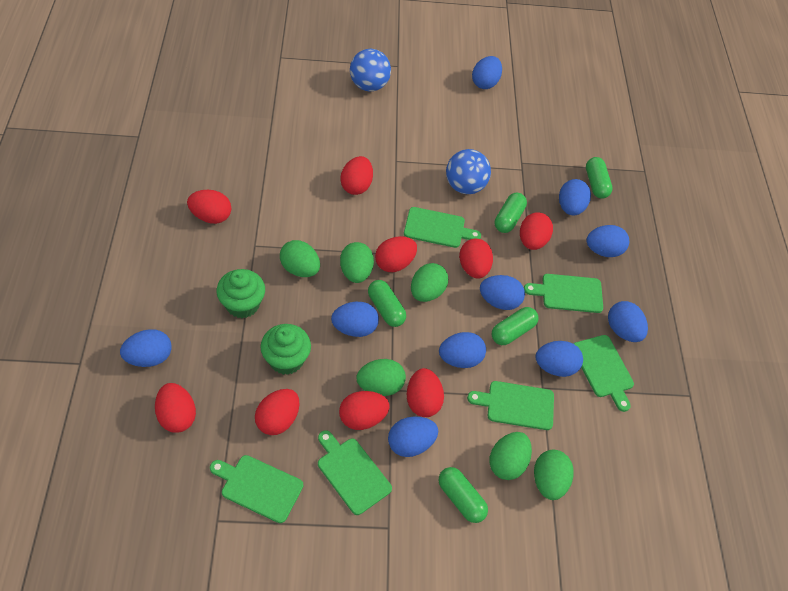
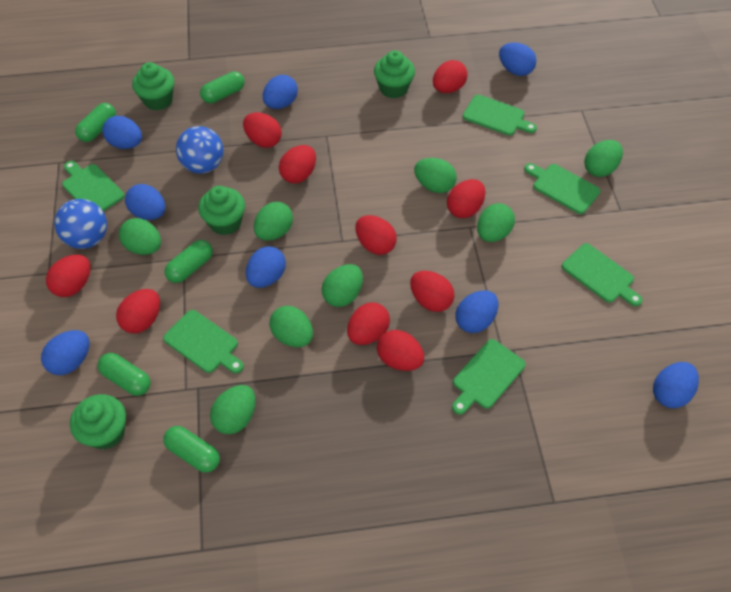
blue egg: [120,329,172,367] [331,302,379,337] [388,416,438,457] [439,332,486,368] [472,56,502,89] [480,275,525,310] [535,341,583,377] [559,179,591,215] [586,225,629,257] [608,301,648,342] = 10 -> [41,330,90,375] [102,116,142,149] [125,184,165,220] [246,246,286,288] [263,75,298,109] [455,290,499,333] [499,42,537,76] [653,362,699,408] = 8
green cupcake: [216,269,265,318] [260,324,311,375] = 2 -> [70,394,126,450] [132,62,174,110] [198,186,245,235] [374,50,415,99] = 4
green egg: [280,240,320,277] [340,242,374,283] [356,359,406,396] [411,263,448,302] [489,432,532,480] [534,450,574,500] = 6 -> [119,218,161,255] [210,385,256,434] [254,202,293,241] [269,306,313,347] [322,264,363,307] [414,158,457,193] [477,203,515,242] [584,140,623,177] = 8
red egg: [155,383,196,433] [187,190,231,224] [255,389,299,435] [339,391,390,430] [340,156,373,195] [375,236,417,272] [407,368,444,417] [459,238,493,279] [520,212,553,250] = 9 -> [46,255,90,297] [116,289,160,333] [243,113,282,148] [279,145,316,183] [347,302,390,345] [355,215,397,255] [377,330,424,371] [410,271,454,312] [433,60,468,93] [447,179,485,218] = 10

